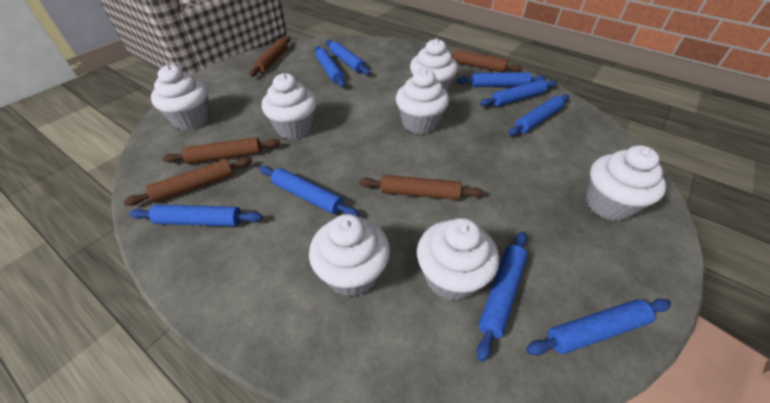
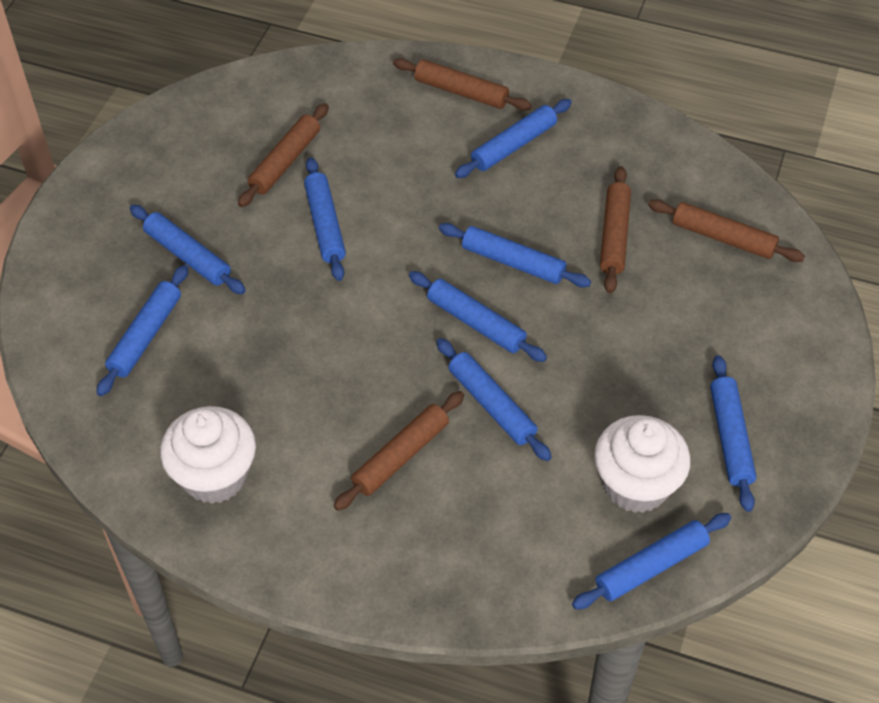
white cupcake: [151,65,210,130] [262,73,317,140] [309,214,390,297] [396,69,449,134] [410,38,458,92] [417,218,499,301] [586,145,667,221] = 7 -> [160,406,256,504] [594,415,691,513] = 2

